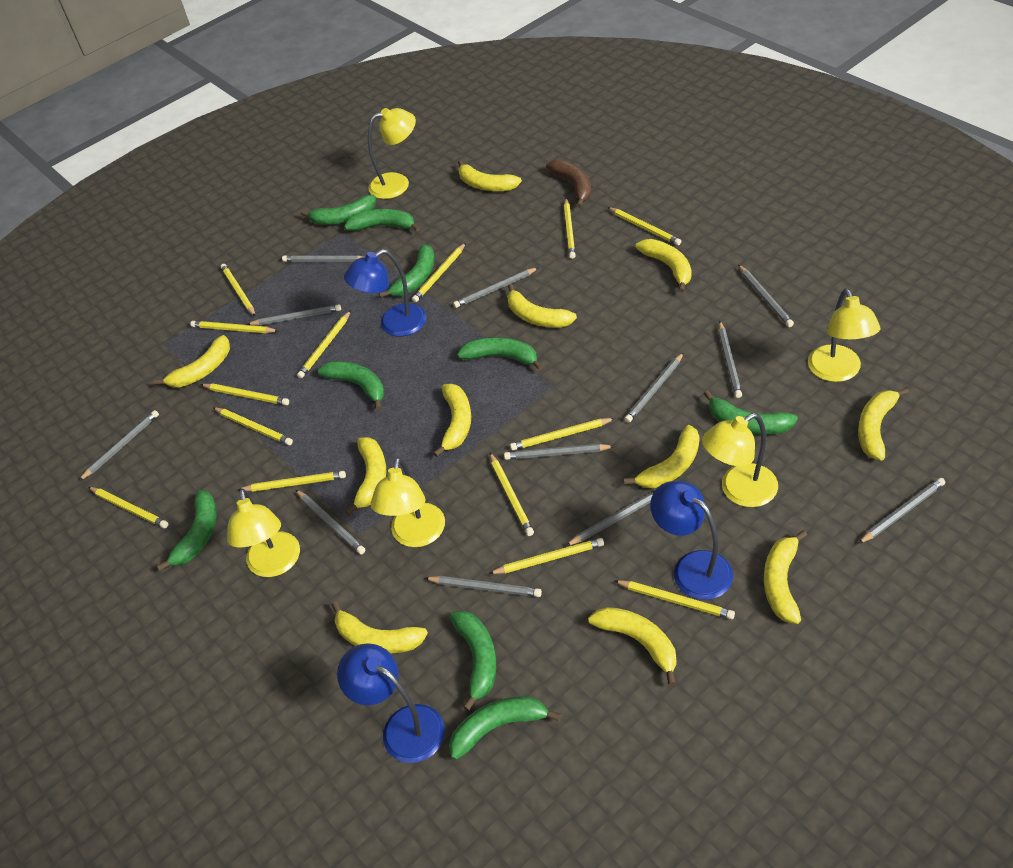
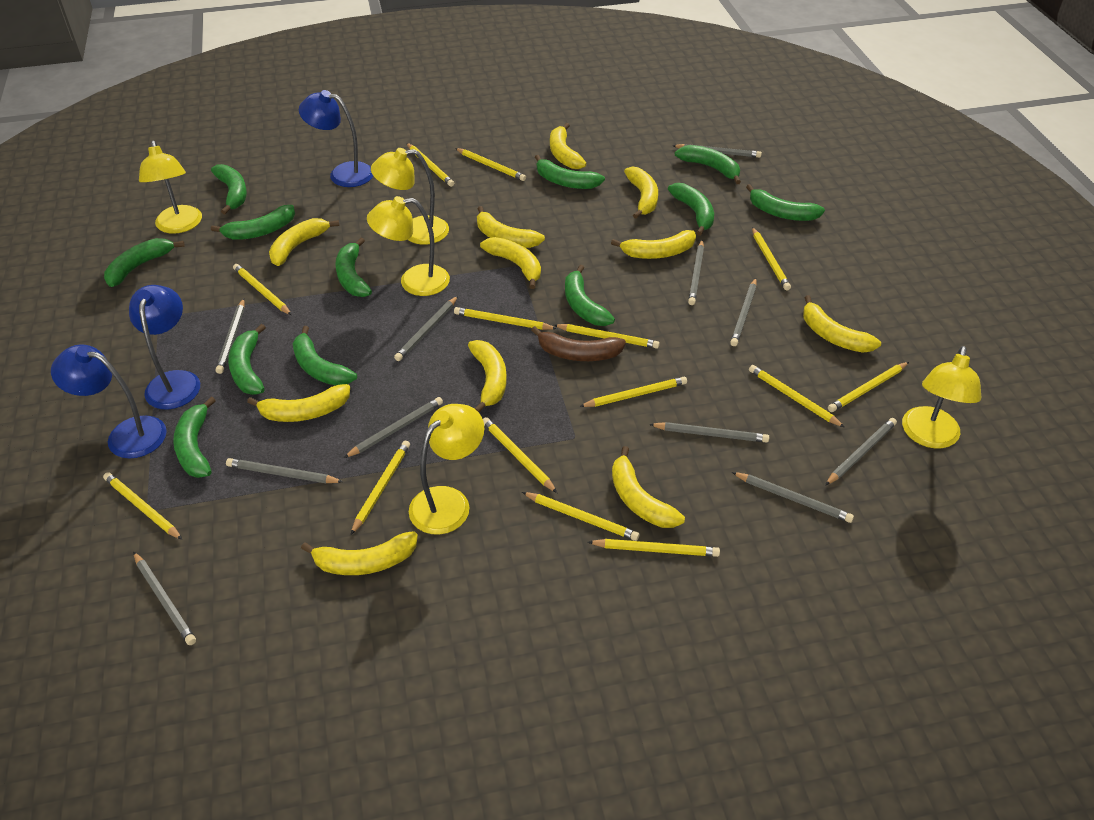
green banana: [157,490,217,571] [301,195,376,225] [318,361,384,411] [344,209,420,232] [379,244,435,298] [449,696,561,760] [450,610,497,711] [457,337,543,370] [704,390,798,434] = 9 -> [104,238,185,287] [173,397,216,478] [211,164,247,214] [211,205,295,240] [228,324,266,395] [293,326,357,385] [335,238,372,297] [535,155,605,189] [565,265,615,326] [668,183,714,236] [675,145,741,184] [746,184,825,221] = 12
grey pencil: [79,410,159,481] [247,304,341,325] [282,255,363,262] [296,490,365,554] [425,576,542,597] [453,267,539,308] [504,444,615,460] [566,491,654,546] [624,352,684,423] [719,321,742,398] [738,265,794,327] [858,478,945,544] = 12 -> [133,552,196,645] [216,298,245,374] [226,458,343,483] [344,397,443,458] [394,296,458,361] [649,422,769,443] [673,144,762,158] [688,240,704,305] [730,278,757,346] [732,472,854,523] [825,418,897,486] = 11

